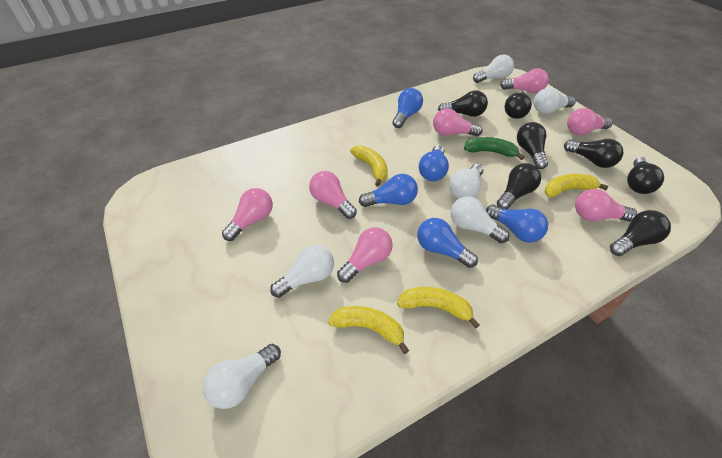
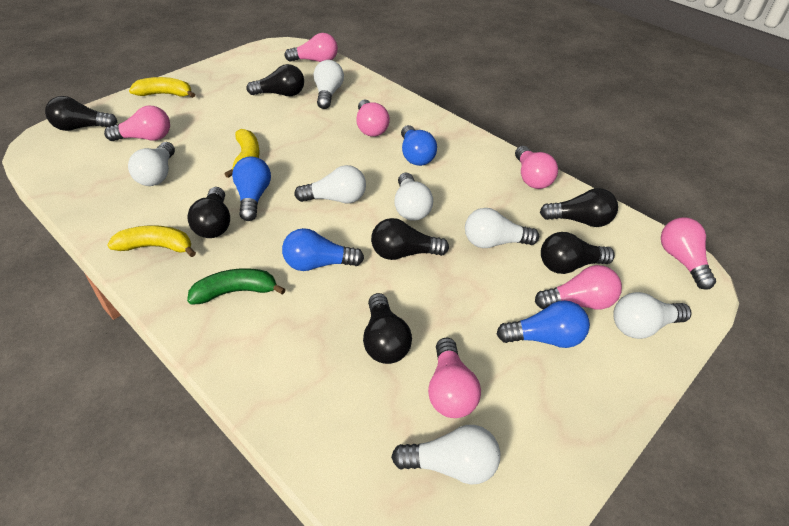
blue light bulb: [359,174,418,207] [392,88,423,128] [417,218,478,268] [419,145,449,181] [486,205,548,243] = 5 -> [232,157,271,221] [282,228,364,271] [401,125,437,166] [497,300,590,348] = 4
white light bulb: [203,344,281,409] [270,245,334,298] [449,164,483,199] [450,196,509,243] [473,54,514,83] [534,88,576,114] = 6 -> [128,142,175,186] [294,165,366,203] [314,60,344,109] [391,425,500,485] [394,172,433,221] [465,208,539,248] [613,292,692,339] = 7
yellow banana: [328,306,409,354] [350,145,388,187] [397,287,480,329] [545,174,608,197] = 4 -> [107,225,196,257] [129,77,195,98] [225,129,260,178] = 3

